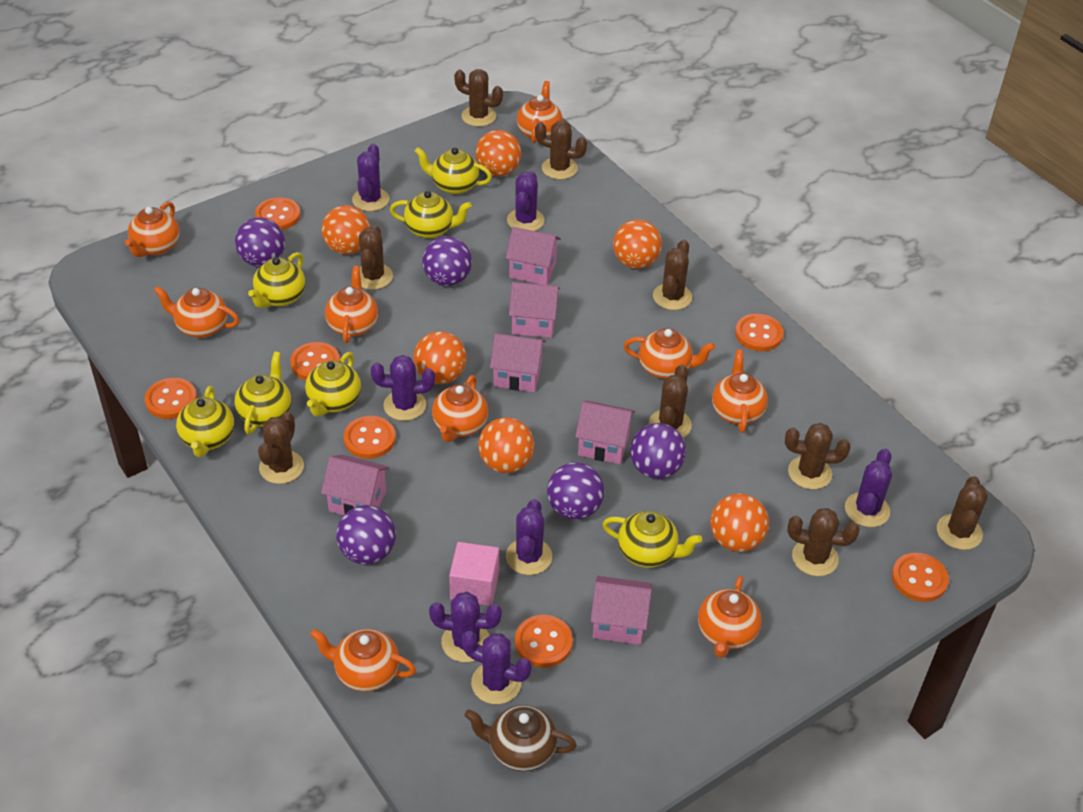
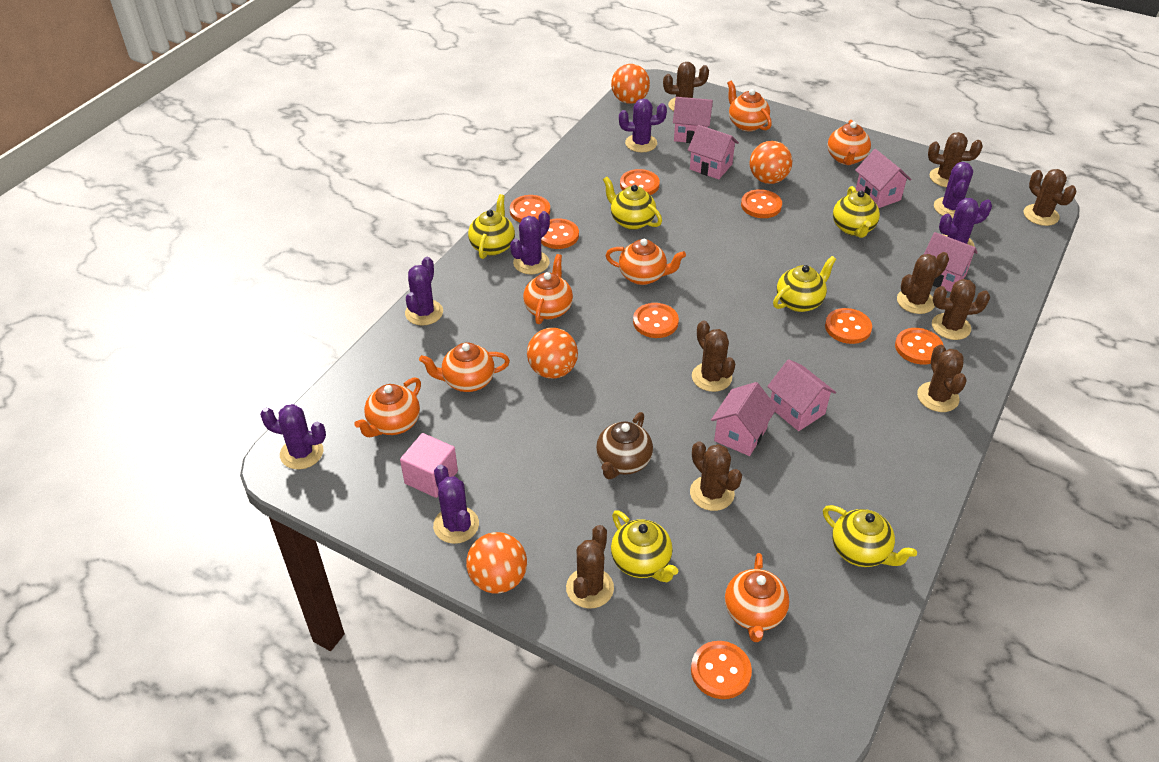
orange ball: [322,205,370,254] [414,331,467,384] [475,130,521,176] [478,417,534,473] [613,219,662,269] [710,493,769,552] = 6 -> [466,532,527,593] [527,328,578,379] [611,64,650,104] [750,141,792,184] = 4
orange button: [145,378,197,419] [255,197,301,230] [290,342,340,380] [344,416,396,459] [515,615,573,668] [735,314,784,351] [892,553,949,602] = 7 -> [510,195,550,222] [541,218,579,249] [620,169,660,195] [633,303,679,338] [691,641,752,699] [741,189,782,218] [825,308,872,344] [895,328,944,365] = 8
orange teapot: [125,202,180,257] [153,286,239,338] [310,629,416,692] [325,266,378,343] [432,375,488,442] [517,81,563,143] [624,328,715,379] [698,575,762,658] [712,350,768,433] = 9 -> [354,377,421,437] [419,343,510,392] [523,254,573,324] [605,239,686,285] [725,553,789,642] [727,81,772,131] [827,120,871,165] = 7
purple ball: [235,217,285,267] [336,505,396,565] [422,236,472,286] [547,462,605,520] [630,423,686,479] = 5 -> none = 0
yellow teapot: [176,386,234,457] [234,352,291,434] [248,252,305,308] [305,352,361,417] [390,191,472,239] [415,147,492,195] [603,511,702,568] = 7 -> [468,194,515,259] [603,177,662,230] [611,510,678,582] [773,256,836,312] [823,505,917,567] [833,186,880,238] = 6

